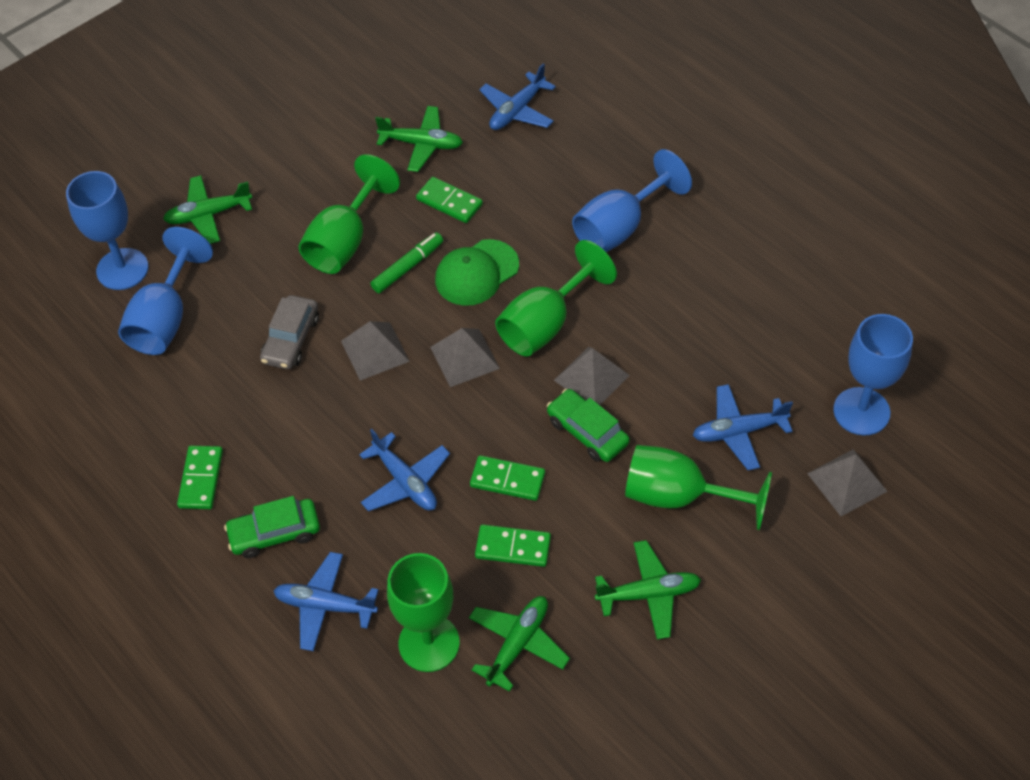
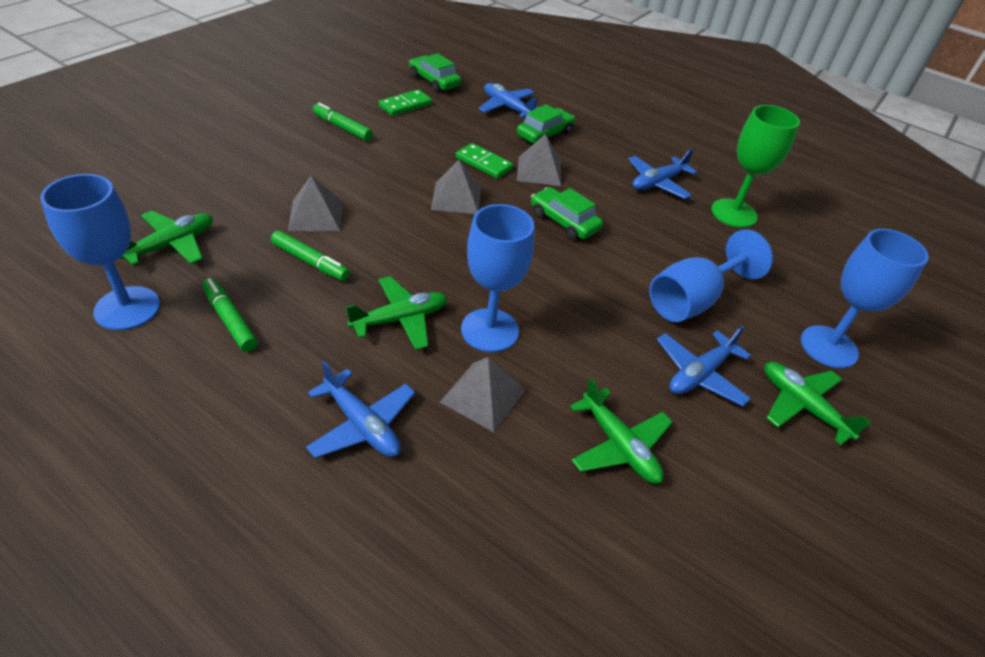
green cap: [435,239,519,306] = 1 -> none = 0
green car: [224,496,320,558] [547,389,630,462] = 2 -> [409,53,461,92] [517,104,575,144] [531,187,603,240] = 3
green domino: [177,446,223,509] [416,177,483,223] [470,455,545,501] [475,525,551,567] = 4 -> [379,89,432,116] [456,143,513,179] = 2
green goblet: [298,154,400,274] [387,553,460,672] [495,240,617,357] [625,445,772,530] = 4 -> [711,105,800,228] = 1
green marker: [370,232,443,293] = 1 -> [202,278,258,352] [271,231,350,281] [313,102,373,141] = 3
grey car: [260,295,319,369] = 1 -> none = 0

